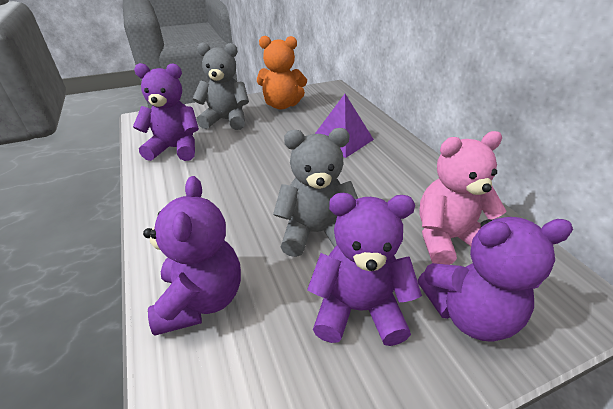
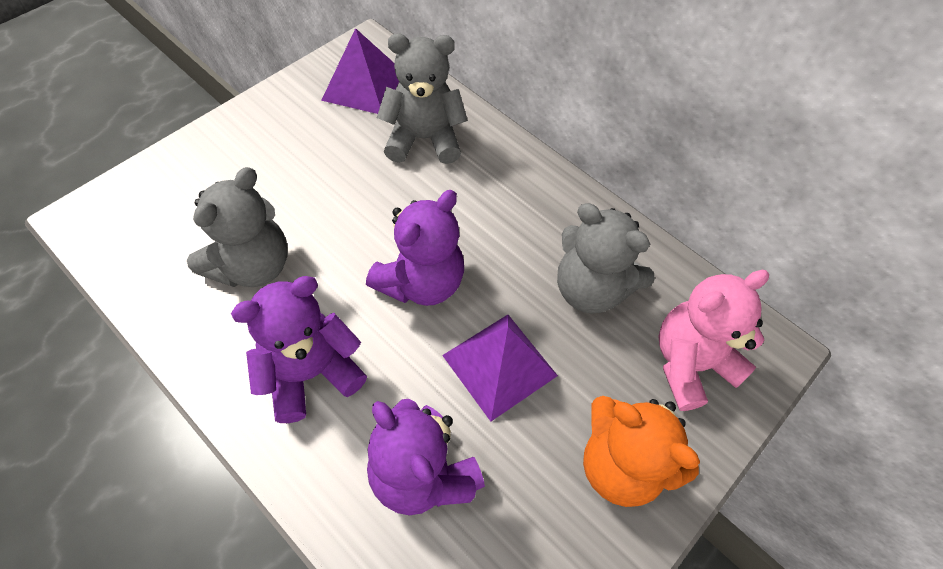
grey teddy bear: [192,42,249,130] [273,128,358,257] = 2 -> [187,167,288,287] [377,33,468,164] [557,203,655,314] = 3
purple pyramid: [315,94,374,158] = 1 -> [321,28,399,114] [442,315,558,421] = 2
purple teddy bear: [133,63,199,161] [143,176,241,336] [307,193,422,346] [418,217,573,342] = 4 -> [231,276,367,423] [366,190,464,306] [367,399,485,515] = 3

